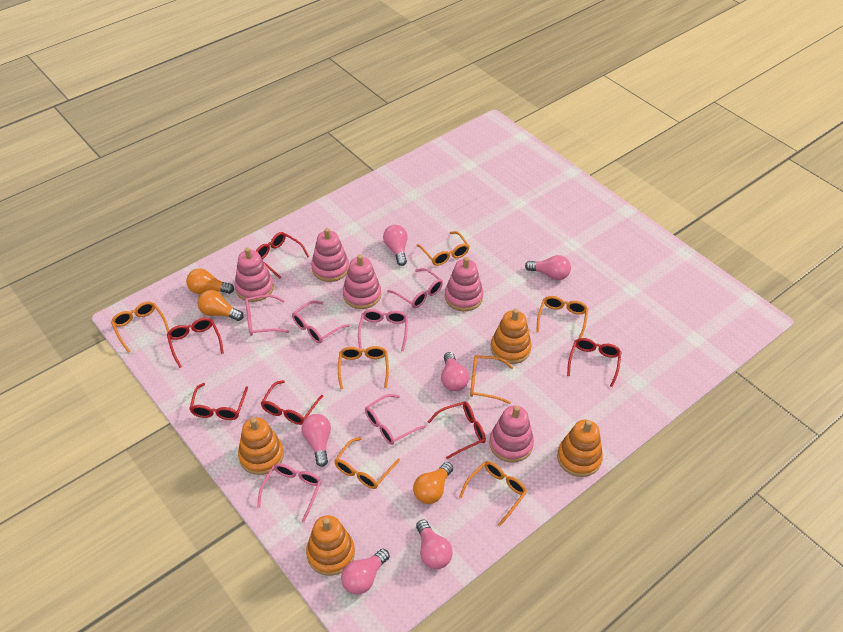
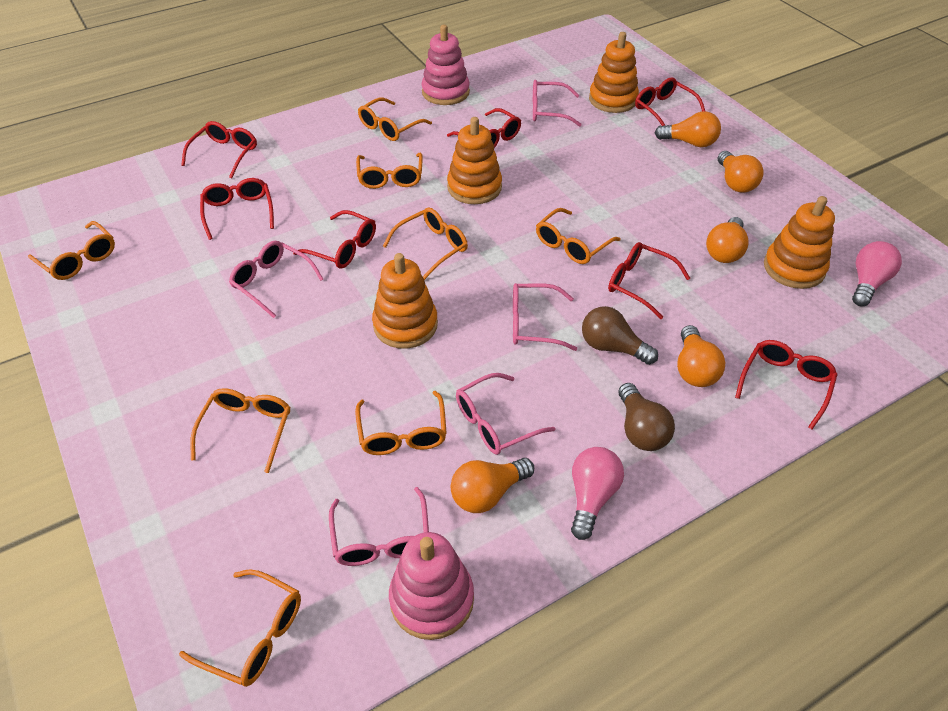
brown light bulb: none = 0 -> [582,306,658,365] [618,383,675,451] = 2
orange glasses: [111,301,169,353] [334,437,400,489] [338,346,389,389] [416,231,470,266] [459,461,527,526] [470,355,513,404] [536,296,588,339] = 7 -> [28,221,115,280] [179,569,301,687] [190,388,290,473] [355,391,447,455] [356,153,423,189] [358,98,432,141] [383,207,468,280] [536,208,620,264] = 8
orange light bulb: [186,268,234,294] [197,290,244,321] [413,462,453,504] = 3 -> [451,458,534,513] [655,111,721,147] [677,325,725,387] [706,217,749,263] [718,151,764,193] = 5
pink glasses: [245,295,289,336] [257,463,322,523] [292,301,350,343] [358,309,408,352] [365,394,426,445] [387,268,443,308] = 6 -> [229,241,323,318] [329,487,429,566] [456,373,555,455] [513,283,577,351] [533,80,582,127] = 5
pink light bulb: [301,414,331,467] [341,549,390,594] [383,225,408,266] [416,519,453,569] [441,352,469,391] [525,255,571,280] = 6 -> [571,447,624,540] [852,241,902,306] = 2
pink stacking toy: [234,247,274,302] [311,228,349,282] [343,255,381,309] [445,257,483,311] [489,405,534,463] = 5 -> [389,532,474,640] [422,25,470,105] = 2
red glasses: [167,318,224,368] [189,383,248,420] [256,232,309,279] [261,380,323,425] [428,402,486,459] [567,338,622,387] = 6 -> [181,121,257,178] [200,178,274,240] [293,210,376,268] [447,108,521,148] [608,242,690,319] [635,77,705,126] [735,340,838,429] = 7

